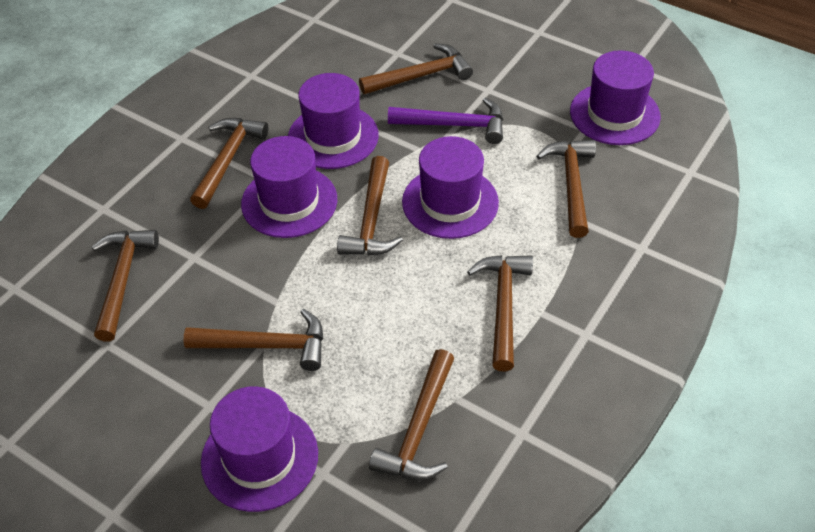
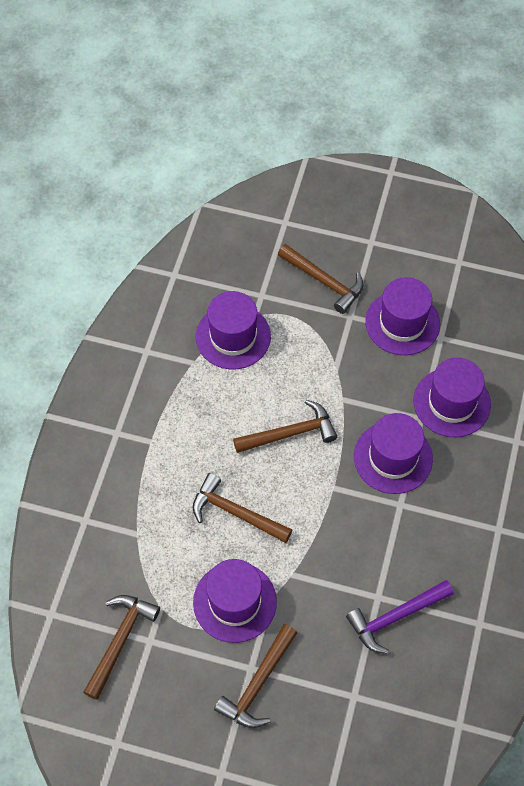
brown hammer: [92,230,159,342] [184,309,323,371] [190,118,268,209] [337,156,403,255] [359,44,473,94] [369,349,454,480] [467,255,533,372] [536,140,596,238] = 8 -> [83,595,160,700] [193,473,292,543] [214,624,297,728] [233,400,337,453] [278,244,363,314] = 5

